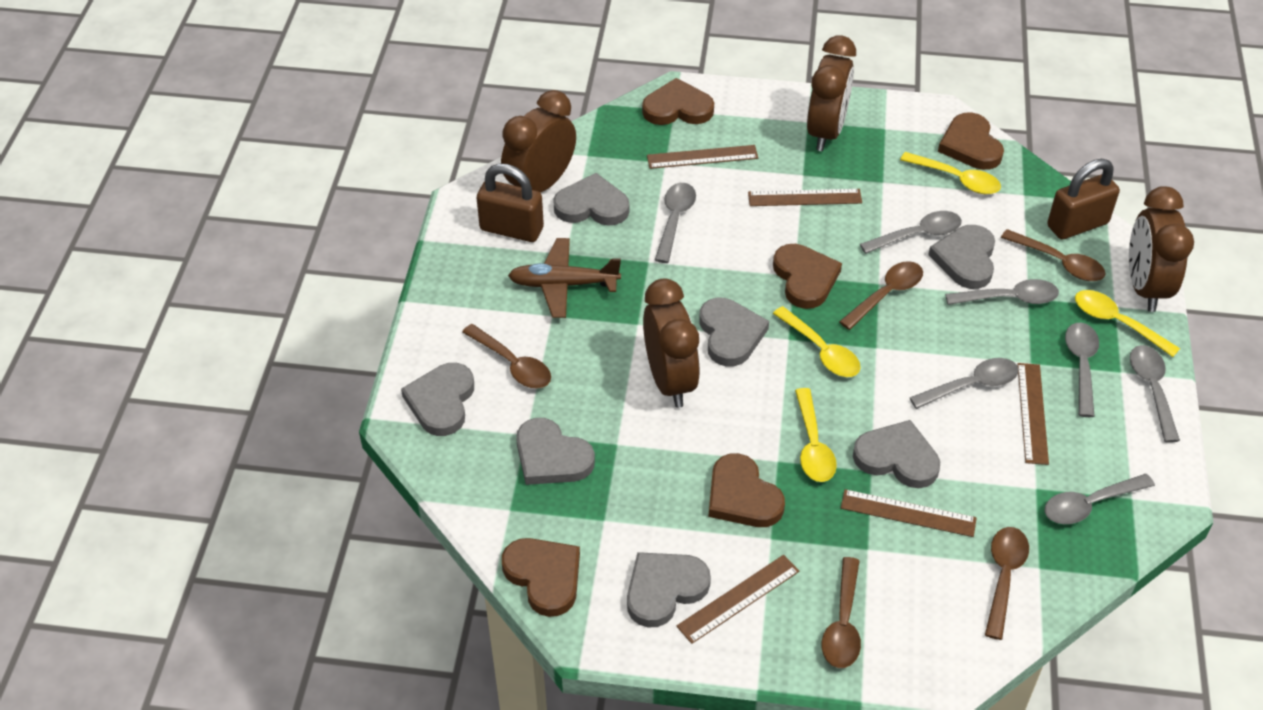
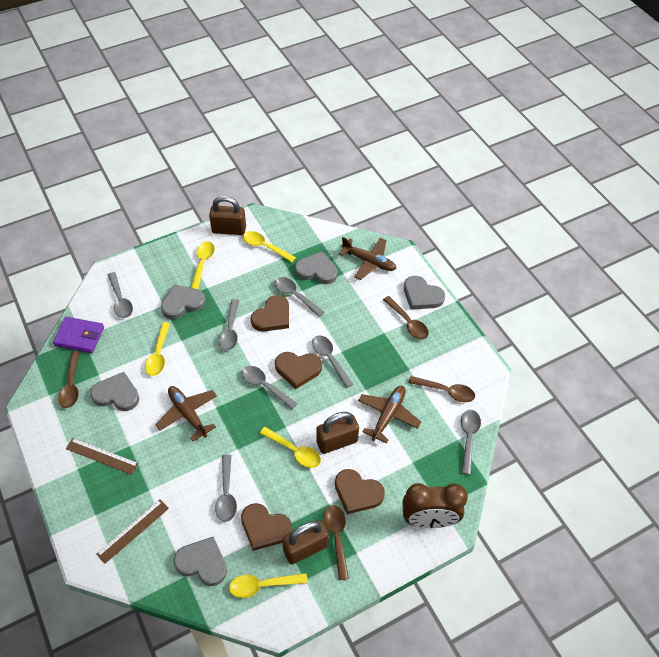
brown clock: [501,90,576,193] [643,278,700,408] [807,35,856,151] [1129,186,1194,312] = 4 -> [402,483,468,528] = 1
brown heart: [502,538,580,617] [642,78,714,125] [709,453,785,527] [773,244,842,309] [938,112,1004,170] = 5 -> [241,503,292,551] [251,295,289,332] [275,352,322,389] [335,469,385,514] = 4
brown padlock: [477,163,544,242] [1047,159,1120,239] = 2 -> [209,196,246,235] [282,520,329,564] [316,412,359,454] = 3
brown plane: [508,238,621,318] = 1 -> [155,386,217,441] [339,237,397,280] [358,386,421,444] = 3
brown ruler: [647,145,758,169] [676,555,799,644] [748,189,862,206] [841,489,977,537] [1018,363,1049,465] = 5 -> [66,438,139,475] [96,499,169,564] = 2
brown spoon: [462,324,551,389] [822,557,861,668] [839,261,923,330] [985,527,1029,640] [1001,229,1106,281] = 5 -> [58,351,80,408] [324,505,349,580] [383,296,429,339] [408,376,475,402] = 4
grey heart: [401,363,474,436] [516,418,595,485] [553,173,629,226] [627,552,711,627] [699,298,769,366] [853,420,940,488] [928,225,995,289] = 7 -> [90,372,139,411] [161,284,206,319] [173,537,227,586] [295,251,338,284] [404,276,445,309] = 5
purple wallet: none = 0 -> [53,317,104,353] = 1
yellow spoon: [773,306,861,377] [795,388,837,482] [900,152,1001,194] [1075,290,1180,357] = 4 -> [145,322,170,376] [191,241,215,289] [229,573,308,598] [243,231,296,262] [260,427,321,468] = 5

